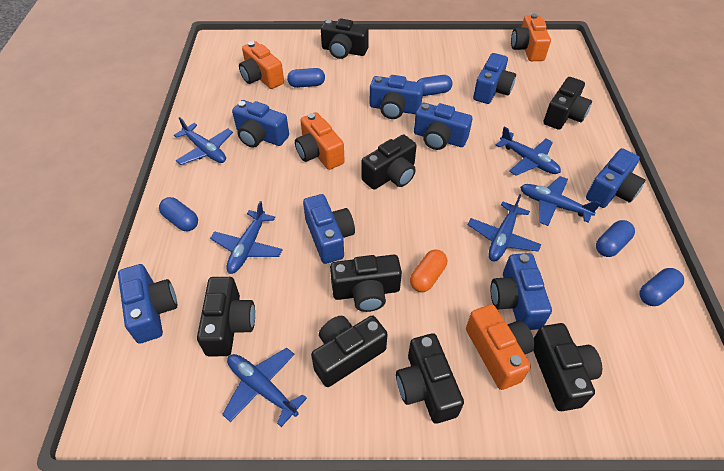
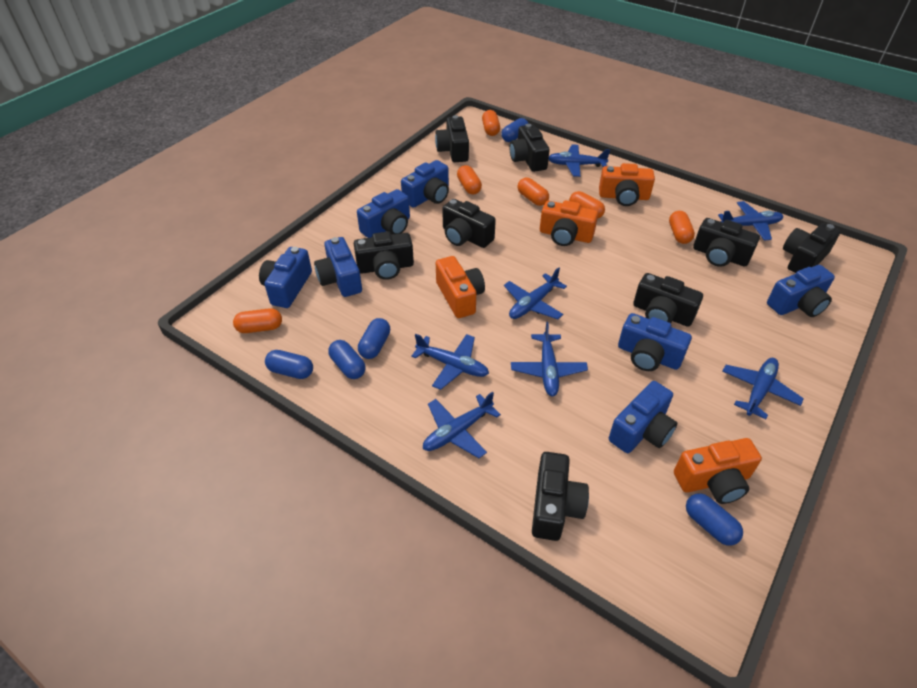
blue camera: [118,264,177,344] [232,100,289,148] [303,194,355,264] [370,75,424,119] [414,103,472,150] [473,53,516,104] [490,253,552,330] [586,148,645,208] = 8 -> [259,247,312,308] [314,237,362,297] [357,189,410,238] [401,160,449,208] [609,381,677,453] [618,313,692,371] [767,265,835,317] = 7
blue plane: [174,117,233,165] [210,201,283,274] [222,348,307,427] [467,194,541,261] [496,126,561,176] [520,176,601,226] = 6 -> [411,334,489,390] [423,392,501,458] [504,267,567,319] [511,322,588,396] [549,144,610,177] [718,201,784,241] [722,358,804,419] = 7
orange capsule: [410,250,447,292] = 1 -> [233,308,282,333] [457,165,482,195] [482,110,500,136] [518,178,549,206] [569,191,605,219] [669,211,695,244] = 6

